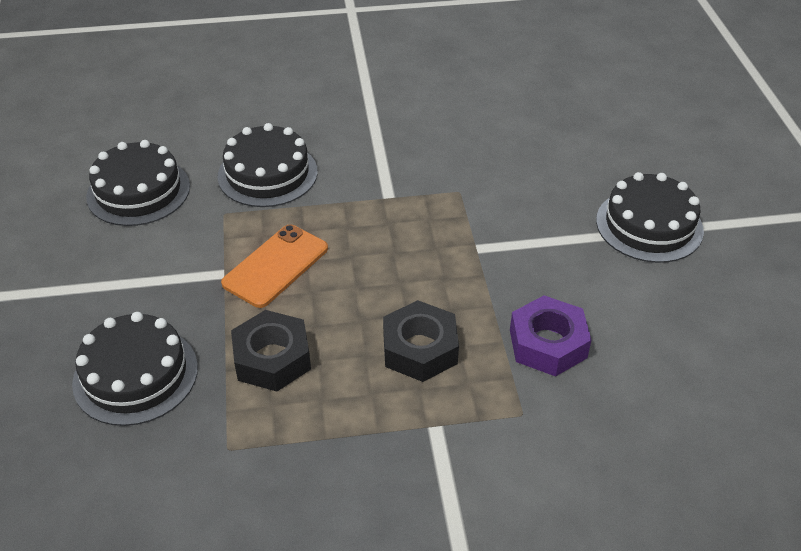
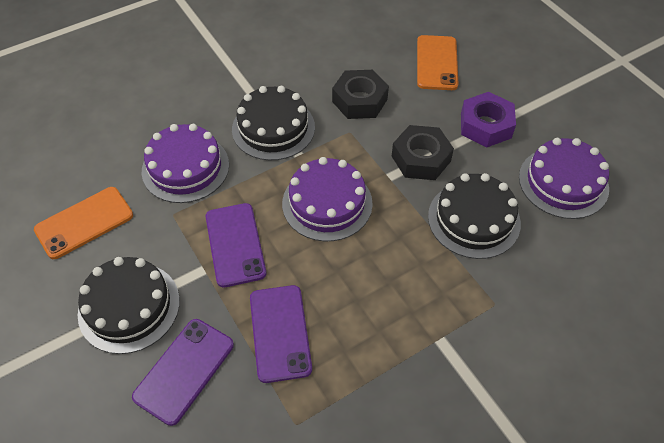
black cake: [72,312,198,426] [86,140,190,226] [217,123,318,207] [596,172,704,263] = 4 -> [78,257,180,354] [232,86,315,160] [428,173,521,259] = 3
orange phone: [221,225,328,308] = 1 -> [34,187,133,259] [417,35,458,90] = 2
purple cake: none = 0 -> [141,124,229,203] [282,157,373,241] [519,138,609,219] = 3
purple phone: none = 0 -> [132,319,234,426] [206,203,266,287] [250,285,312,383] = 3

